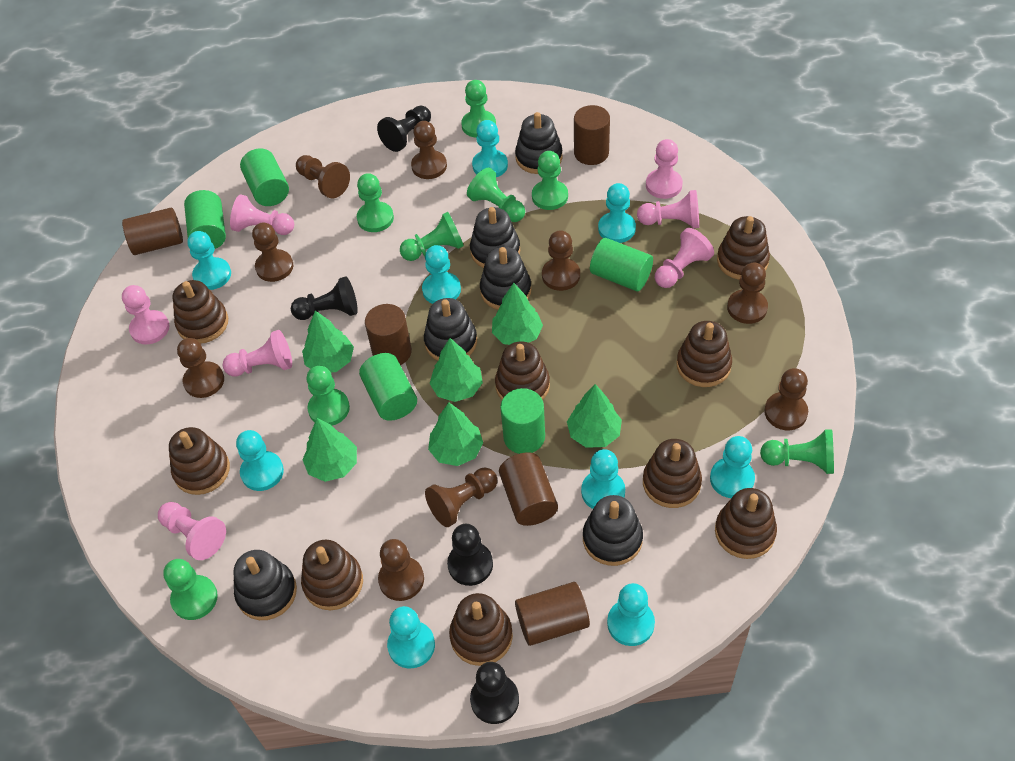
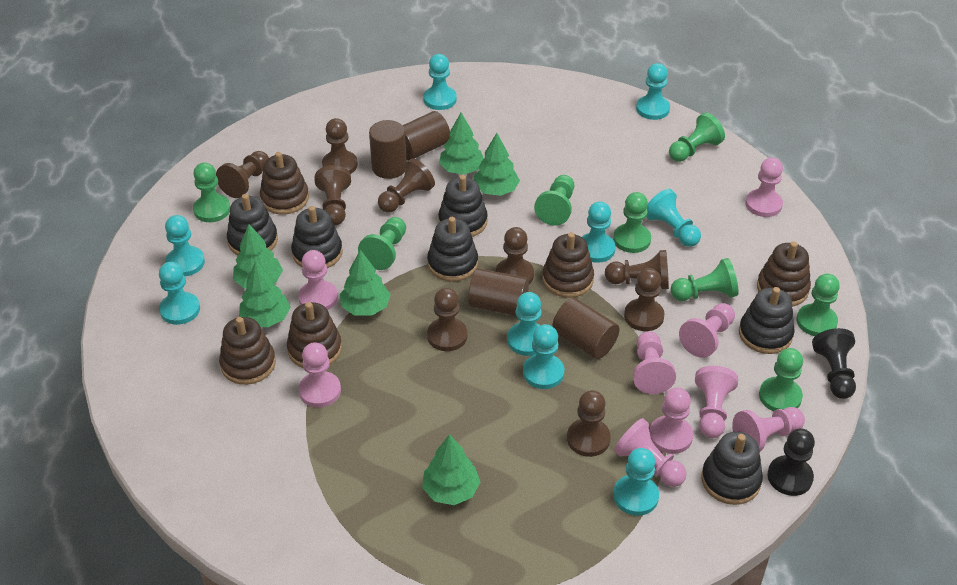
black pawn: [291,276,358,320] [377,106,431,152] [447,524,493,586] [470,662,519,724] = 4 -> [767,428,815,496] [812,328,856,399] = 2
brown cylinder: [122,208,183,255] [365,304,412,365] [499,452,558,526] [515,582,590,646] [574,105,610,165] = 5 -> [369,120,407,179] [402,111,450,160] [468,268,529,316] [552,298,620,359] = 4
brown stacking toy: [169,427,230,495] [173,280,228,344] [301,540,363,610] [449,593,513,666] [495,341,550,400] [643,439,702,508] [676,321,732,387] [715,488,777,559] [717,216,770,280] = 9 -> [219,317,276,385] [260,152,309,215] [287,302,342,368] [542,232,594,298] [757,241,811,307] = 5
green cylinder: [184,190,226,249] [240,148,289,206] [359,353,417,421] [500,388,545,454] [590,238,653,291] = 5 -> none = 0
pink pawn: [122,285,170,344] [158,502,226,560] [223,330,292,377] [230,194,294,235] [637,190,699,229] [646,139,683,199] [655,228,714,288] = 7 -> [298,250,338,310] [298,342,341,408] [614,418,687,487] [633,331,676,394] [650,387,693,454] [679,303,735,358] [695,366,738,438] [732,407,805,452] [745,157,783,217] = 9

